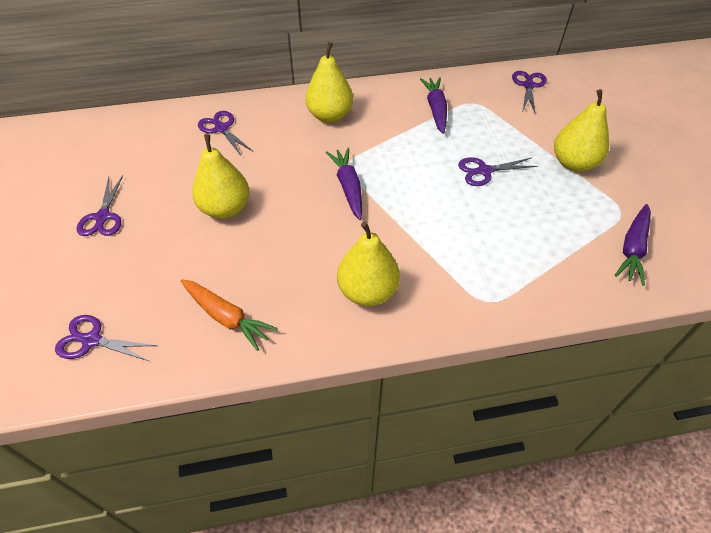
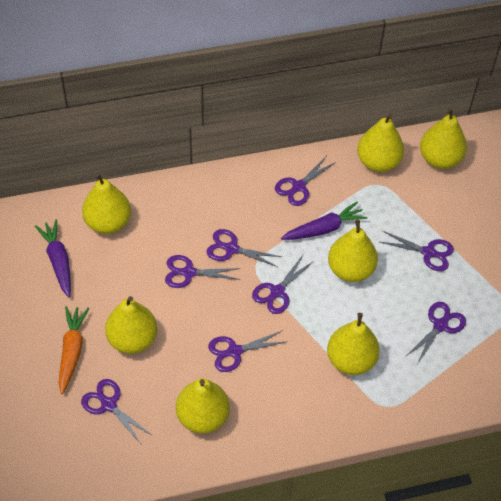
purple carrot: [326,148,362,220] [420,77,447,134] [615,204,651,286] = 3 -> [35,219,71,298] [281,201,367,240] = 2
purple scissors: [55,315,157,361] [77,175,123,236] [198,111,253,156] [458,157,538,186] [512,71,547,113] = 5 -> [81,379,153,444] [165,255,241,288] [207,229,282,267] [208,330,286,372] [252,255,314,314] [275,155,336,206] [380,231,454,271] [405,302,466,364] = 8
yellow pear: [192,134,249,219] [305,42,353,123] [337,222,400,306] [554,89,609,172] = 4 -> [82,173,131,234] [105,296,157,354] [176,378,230,434] [327,313,380,375] [328,219,378,282] [357,114,404,172] [420,108,467,169] = 7

